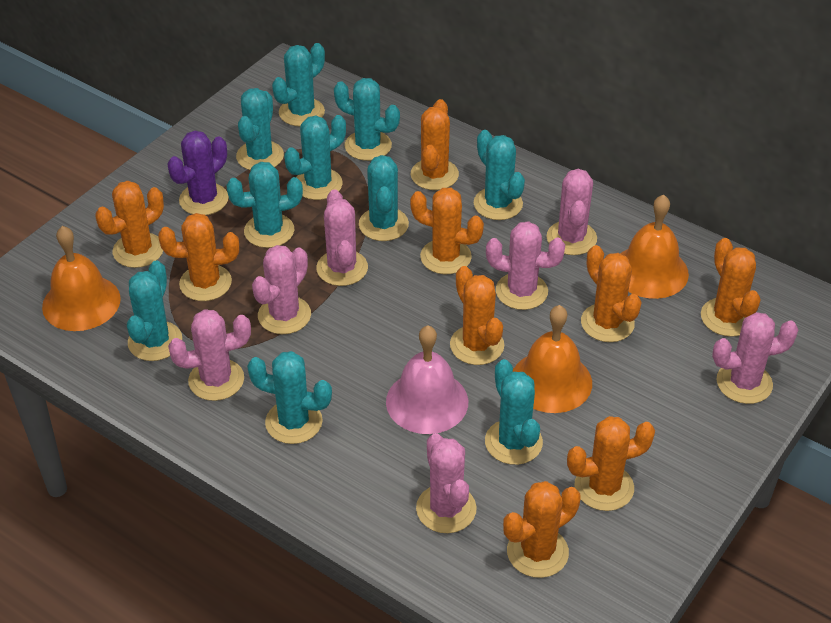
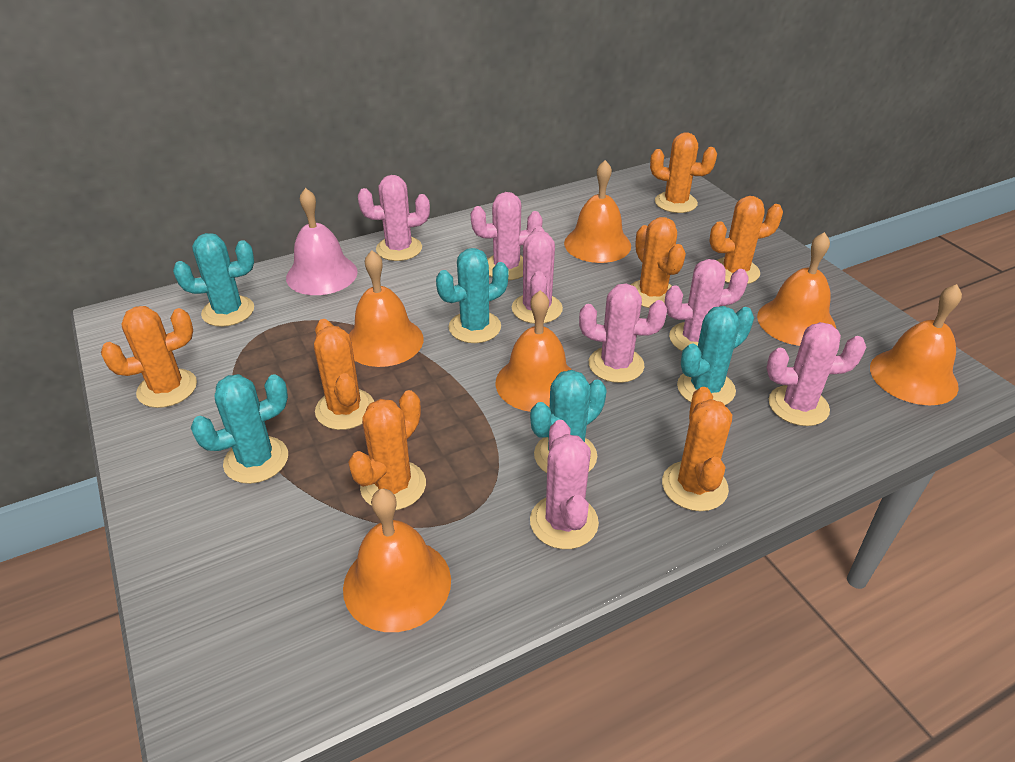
orange bell: [42,226,121,331] [513,305,592,413] [620,194,689,299] = 3 -> [343,489,451,632] [349,251,423,367] [496,290,572,412] [564,160,631,263] [757,232,836,346] [870,284,962,405] = 6
orange cactus: [95,181,164,268] [158,213,239,301] [410,188,484,274] [411,99,459,190] [450,266,504,365] [503,481,581,578] [567,416,655,511] [581,245,642,342] [701,238,761,337] = 9 -> [101,306,197,408] [314,319,374,430] [348,390,426,510] [631,217,686,308] [650,133,717,213] [662,387,732,511] [709,196,783,284] = 7
purple cactus: [167,131,229,215] = 1 -> none = 0
turquoise cactus: [127,260,182,361] [226,162,303,248] [236,88,284,170] [247,351,332,444] [272,43,325,126] [284,115,346,200] [334,78,400,161] [359,155,409,241] [474,130,525,220] [485,359,543,465] = 10 -> [173,233,254,327] [191,374,288,484] [436,248,509,343] [530,370,607,473] [677,306,754,405] = 5

